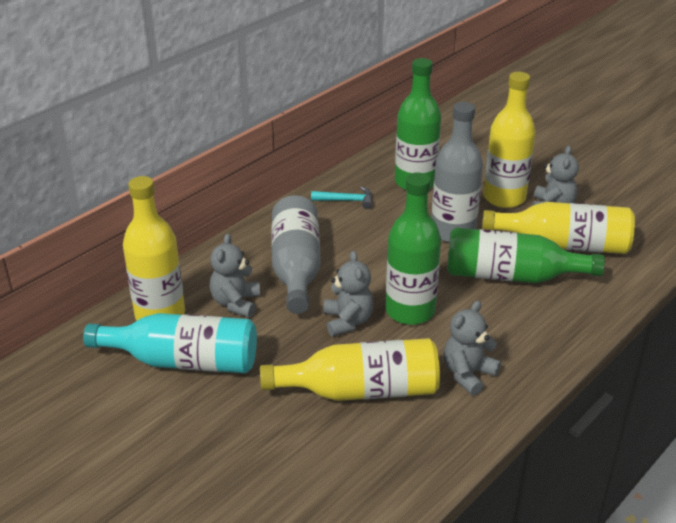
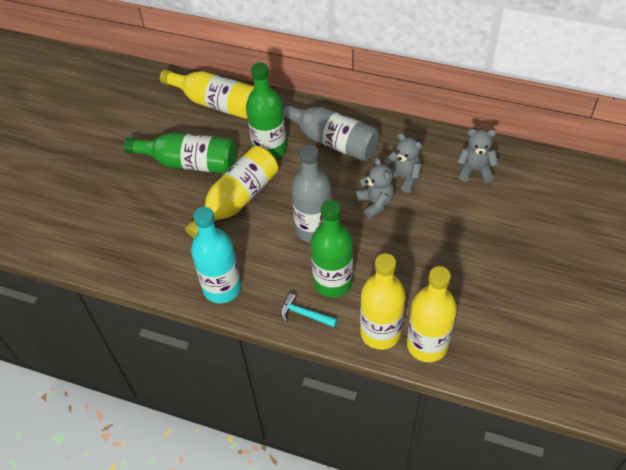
grey teddy bear: [210,233,260,317] [323,251,374,337] [444,300,501,396] [532,146,579,206] = 4 -> [356,157,394,219] [384,133,422,193] [457,129,499,183] = 3

